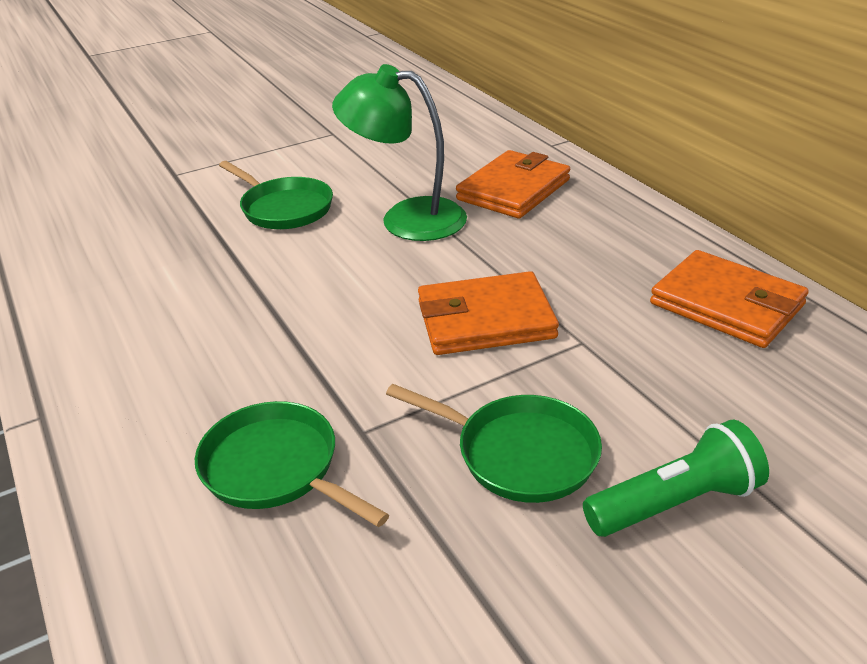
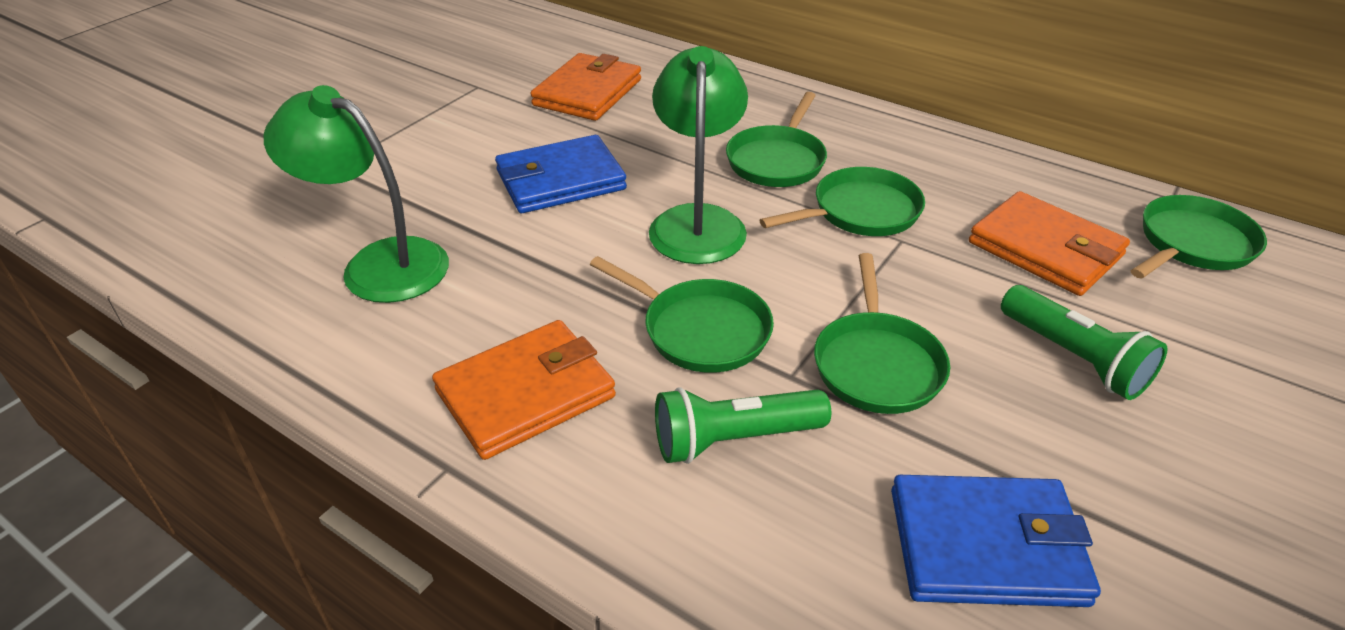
blue wallet: none = 0 -> [495,135,627,213] [891,475,1101,607] = 2
green flashlight: [583,419,769,537] = 1 -> [655,387,831,464] [1001,285,1168,400] = 2
green lamp: [332,64,467,241] = 1 -> [264,85,449,303] [649,46,748,264] = 2
green pan: [195,401,389,527] [219,161,333,229] [386,384,602,503] = 3 -> [590,256,774,373] [726,92,827,187] [760,167,925,236] [814,253,950,414] [1130,195,1267,279] = 5

